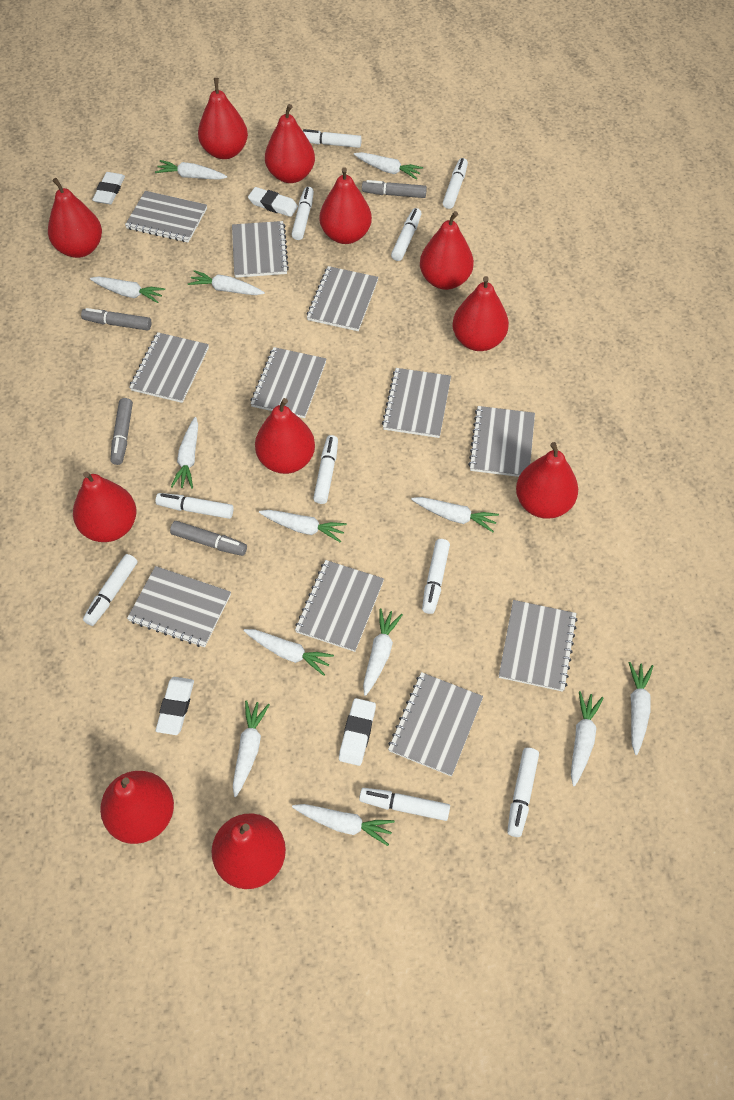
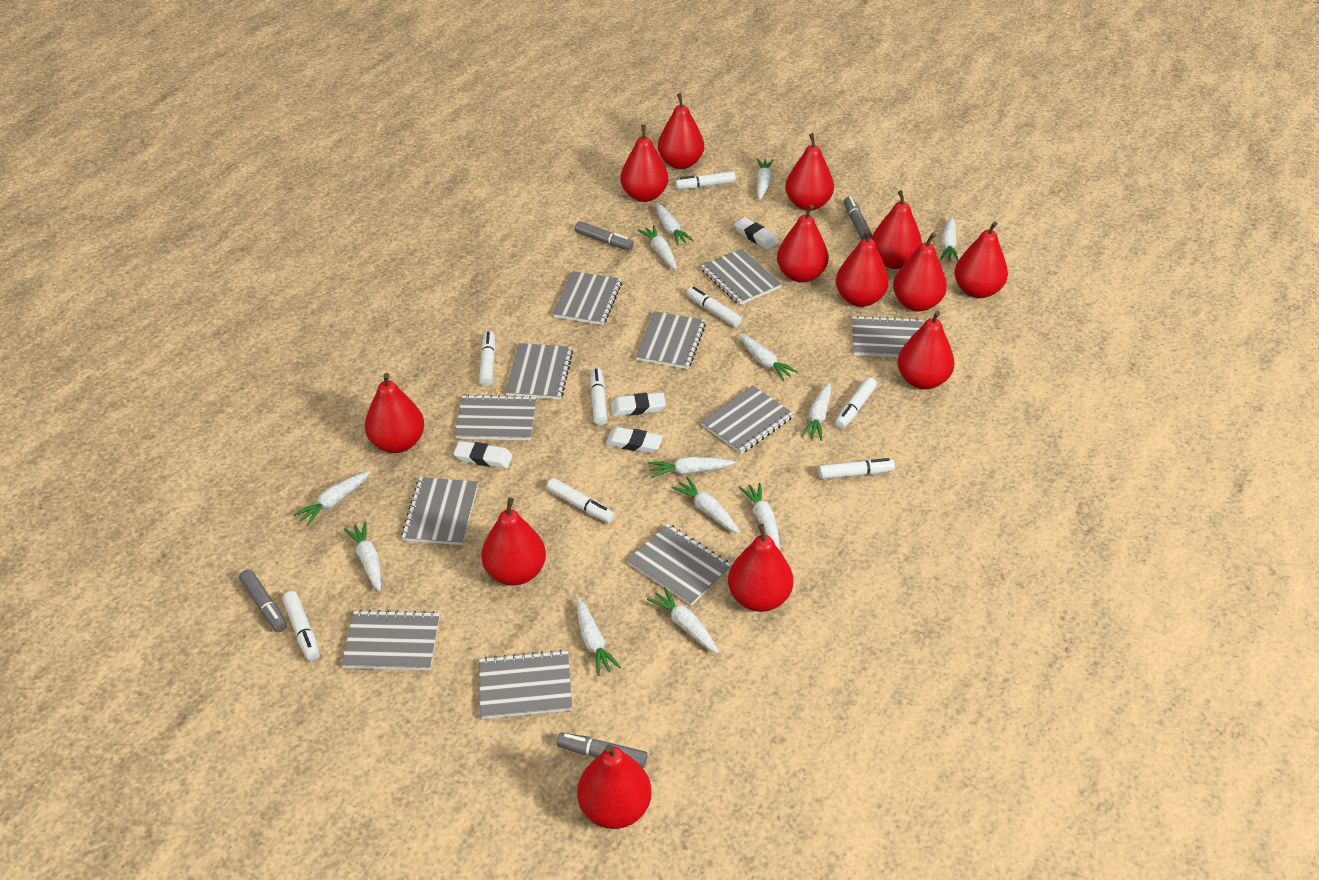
red pear: [48,178,102,258] [73,471,137,542] [100,771,174,844] [198,78,248,159] [211,813,286,889] [255,398,315,474] [265,104,315,183] [320,167,372,244] [420,211,474,290] [452,276,509,351] [516,442,578,519] = 11 -> [365,373,424,453] [481,498,546,585] [577,744,652,829] [620,125,668,202] [658,93,704,169] [728,524,793,612] [777,205,829,283] [785,133,834,211] [836,229,889,307] [871,190,922,269] [893,233,947,311] [897,311,955,389] [954,221,1008,298] = 13
white marker: [83,554,137,626] [156,493,234,519] [291,187,314,240] [303,129,362,148] [313,435,338,504] [359,788,450,821] [391,208,422,261] [422,539,450,614] [443,158,468,209] [507,748,539,837] = 10 -> [282,591,320,661] [479,331,495,386] [547,478,614,523] [590,368,607,425] [675,171,736,190] [686,287,742,327] [818,458,895,479] [835,377,877,429] = 8

